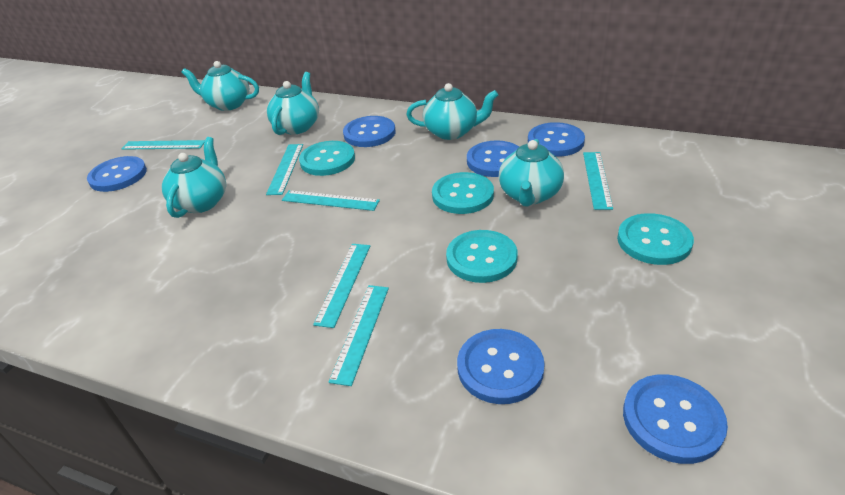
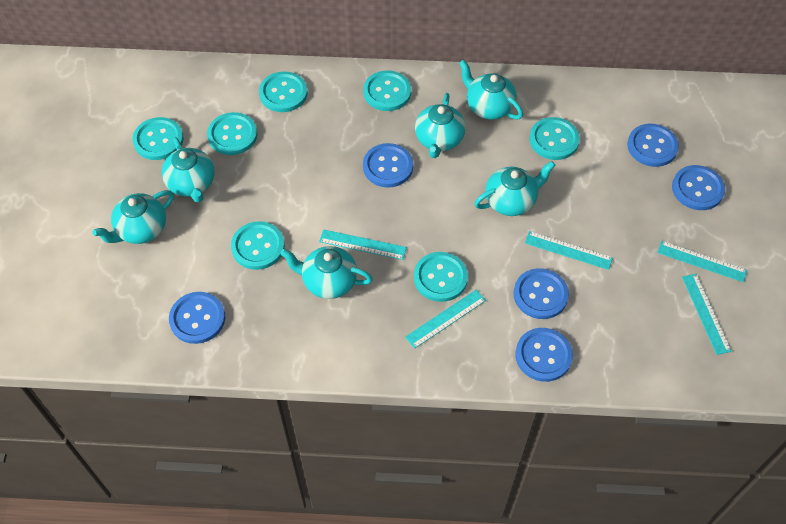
turquoise button: [299,141,355,176] [432,172,494,214] [446,230,518,283] [617,213,694,265] = 4 -> [133,117,184,160] [207,112,257,155] [231,221,285,270] [259,72,308,112] [363,70,411,111] [414,252,468,302] [529,117,580,160] = 7
turquoise ruler: [122,140,205,150] [266,144,303,195] [282,190,380,211] [313,244,370,328] [329,285,389,386] [583,152,613,210] = 6 -> [319,229,407,260] [405,290,486,349] [525,231,613,270] [657,241,747,282] [682,274,732,355] = 5
turquoise teapot: [162,137,226,218] [181,61,259,111] [267,72,319,135] [406,83,498,140] [499,139,564,207] = 5 -> [92,190,174,244] [162,137,215,203] [280,246,373,299] [415,93,466,158] [459,60,523,120] [474,161,556,216] = 6

